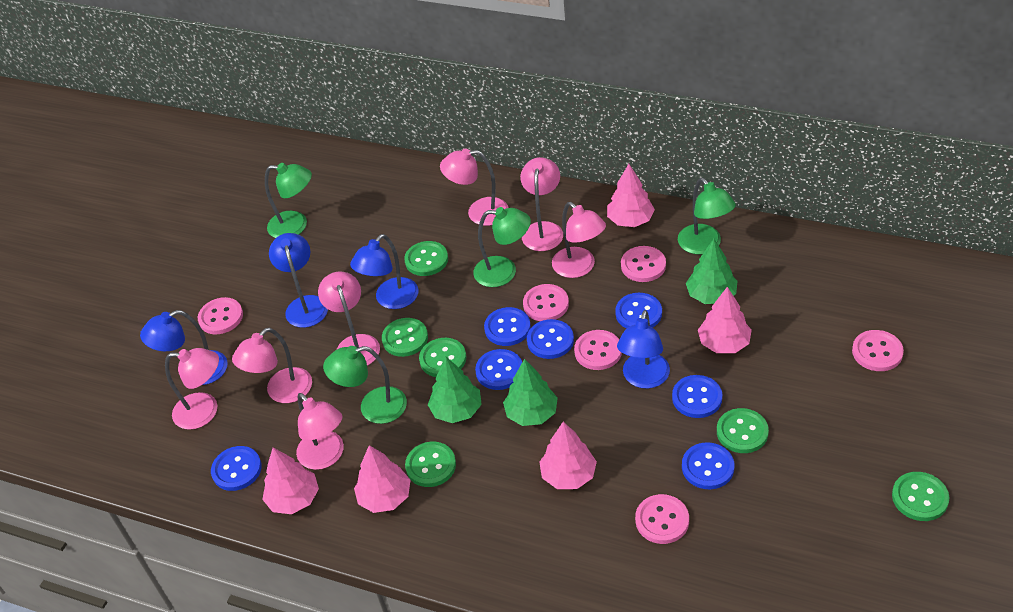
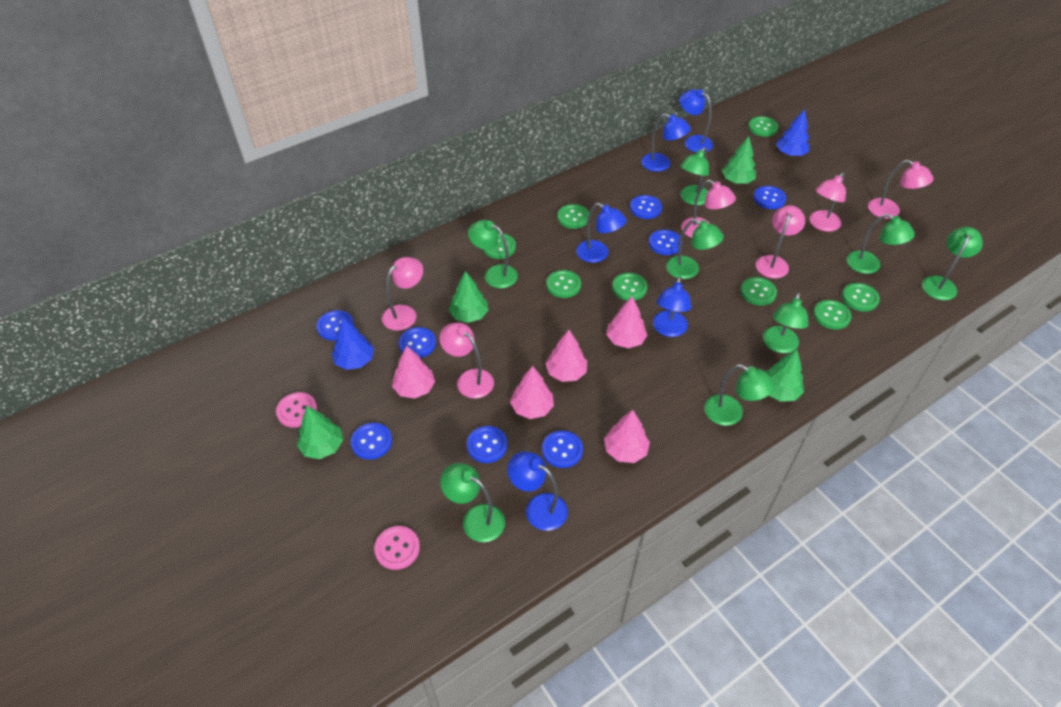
blue button: [211,446,262,491] [475,349,522,390] [484,307,531,346] [527,319,574,359] [615,293,662,329] [672,375,722,418] [682,442,735,489] = 7 -> [317,310,354,340] [351,422,392,460] [399,327,436,358] [467,426,507,463] [542,430,583,468] [630,195,662,219] [649,229,683,255] [754,186,786,209] = 8
blue lamp: [140,310,228,385] [269,233,328,328] [350,234,418,309] [617,310,670,389] = 4 -> [508,451,568,531] [576,203,627,263] [641,114,691,172] [653,276,692,337] [680,89,713,153] = 5
blue tree: none = 0 -> [332,318,374,370] [776,109,809,156] = 2
green button: [382,318,428,357] [404,241,448,276] [405,442,456,487] [419,338,466,377] [717,408,769,453] [892,472,949,521] = 6 -> [483,233,516,259] [546,270,581,298] [557,204,589,229] [612,273,647,301] [741,277,777,305] [748,116,778,137] [814,300,852,330] [842,283,880,312] = 8
green lamp: [265,163,312,238] [323,346,407,424] [473,207,531,287] [678,178,736,255] = 4 -> [440,463,505,542] [468,220,518,288] [666,219,724,279] [680,147,709,205] [704,364,775,426] [763,292,809,353] [847,214,915,274] [922,227,983,300] = 8
green tree: [428,356,482,423] [503,359,558,426] [686,239,737,304] = 3 -> [297,406,343,459] [449,271,489,323] [722,136,756,184] [765,349,804,402] = 4
pink button: [198,297,243,334] [523,284,569,321] [574,330,622,370] [621,246,666,282] [635,494,689,544] [852,330,904,371] = 6 -> [276,392,317,427] [374,526,420,570] = 2
pink lamp: [165,348,219,430] [232,328,312,403] [296,393,344,470] [318,272,380,366] [440,149,509,226] [520,157,563,251] [552,202,606,278] = 7 -> [382,257,423,331] [439,322,494,398] [681,180,736,238] [756,205,805,279] [809,173,846,232] [868,160,934,219] = 6

